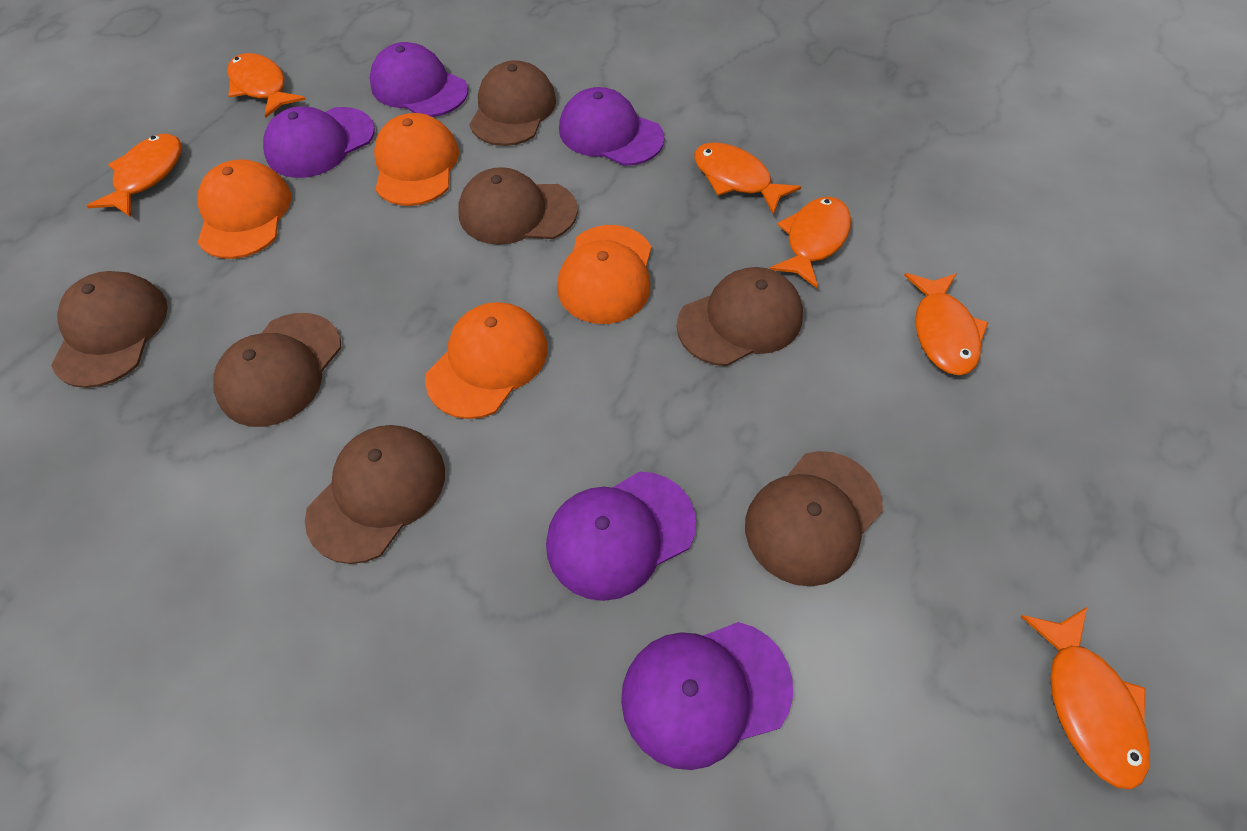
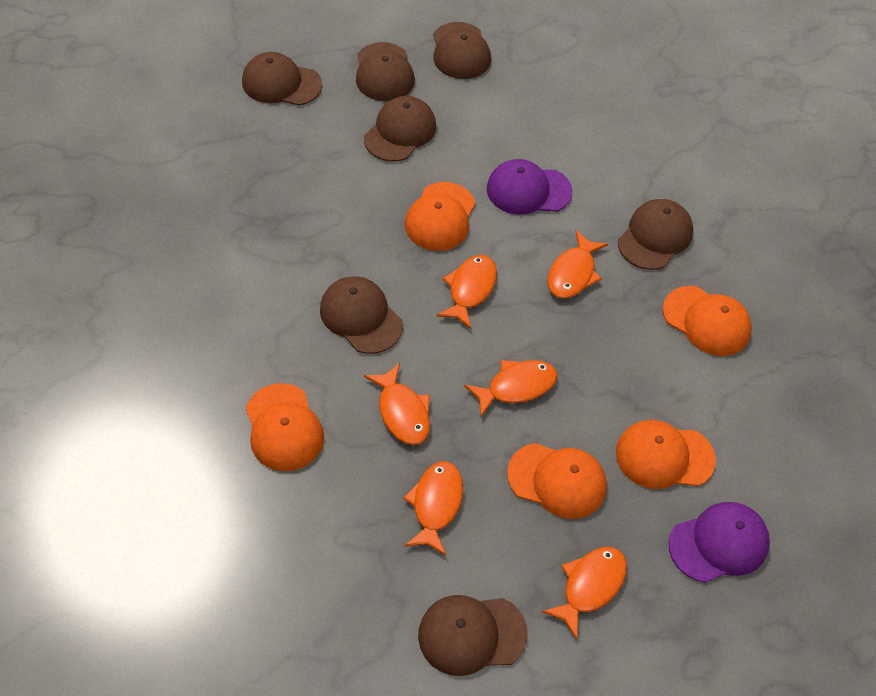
orange cap: [197,159,291,259] [374,113,459,206] [425,302,548,419] [557,225,651,324] = 4 -> [246,383,324,471] [405,182,475,251] [507,443,607,519] [616,420,716,489] [663,286,752,356] = 5
purple cap: [263,106,375,178] [370,42,468,117] [546,472,696,601] [559,87,665,166] [621,622,793,770] = 5 -> [487,159,573,215] [669,502,770,583] = 2

